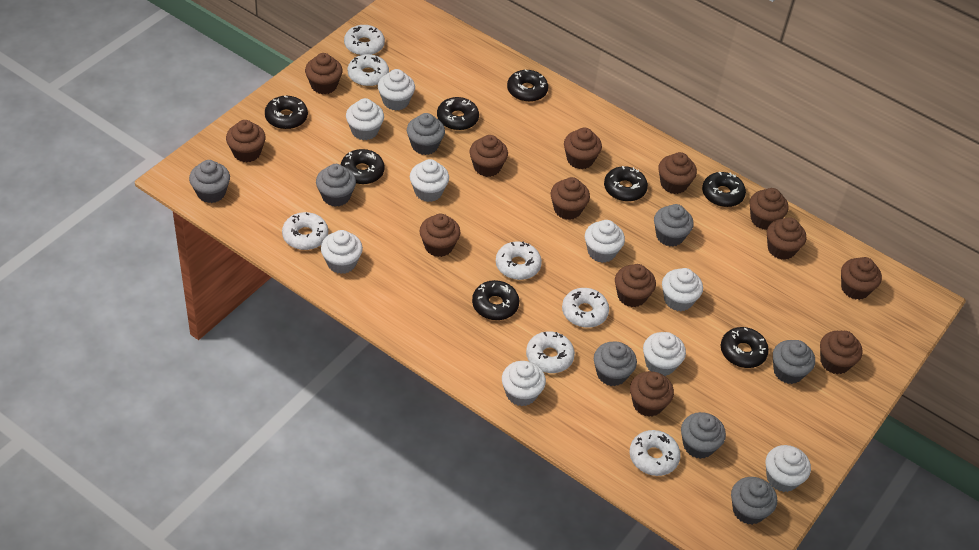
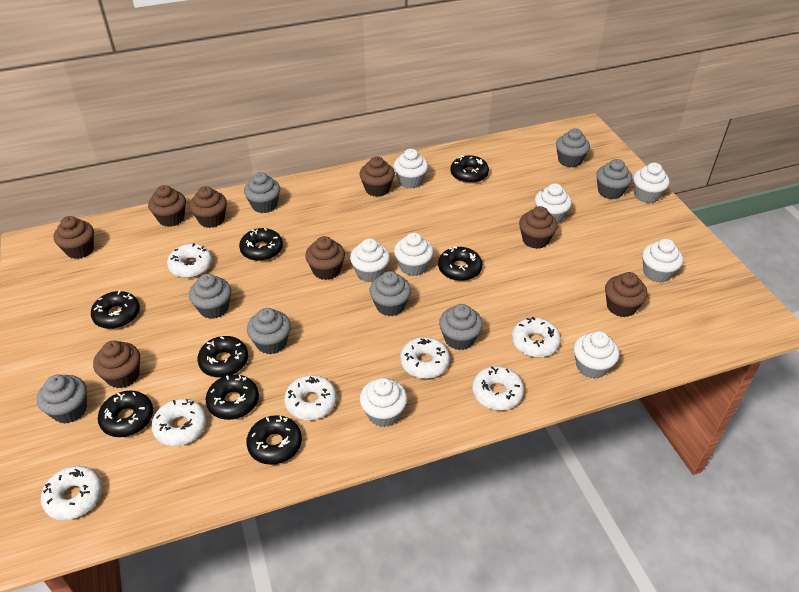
brown cupcake: [226,120,266,162] [305,53,343,94] [420,214,461,257] [469,135,508,177] [551,177,590,220] [564,128,602,169] [615,264,656,307] [630,371,674,417] [659,152,697,194] [749,188,789,230] [767,217,806,260] [820,331,863,374] [841,257,882,300] = 13 -> [53,216,94,259] [93,341,140,388] [148,185,186,227] [189,186,227,228] [305,236,345,280] [360,156,395,197] [519,206,558,249] [605,272,648,317] = 8
white cupcake: [321,230,363,274] [346,98,384,140] [378,69,415,111] [410,159,449,202] [502,361,546,406] [585,220,625,263] [643,332,686,376] [662,268,703,311] [766,445,811,492] = 9 -> [350,239,390,282] [360,378,407,427] [394,149,428,189] [394,233,434,276] [535,183,572,224] [574,331,619,379] [633,163,670,203] [642,239,683,283] = 8

